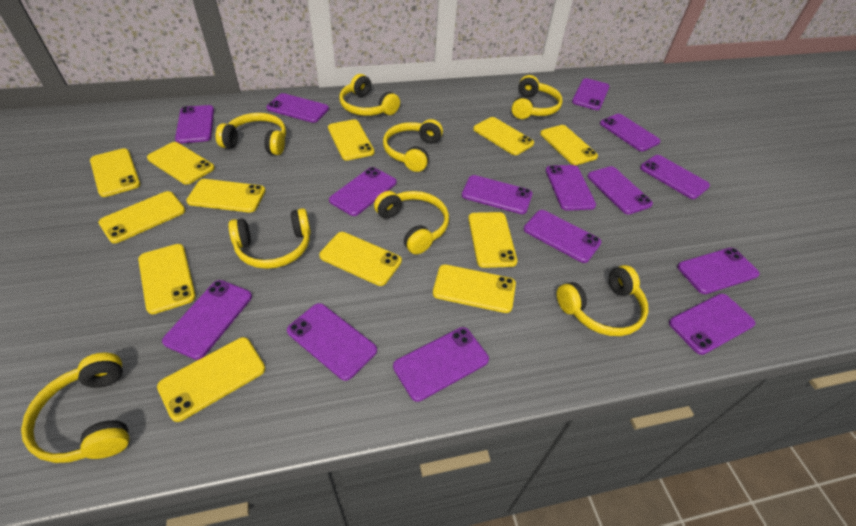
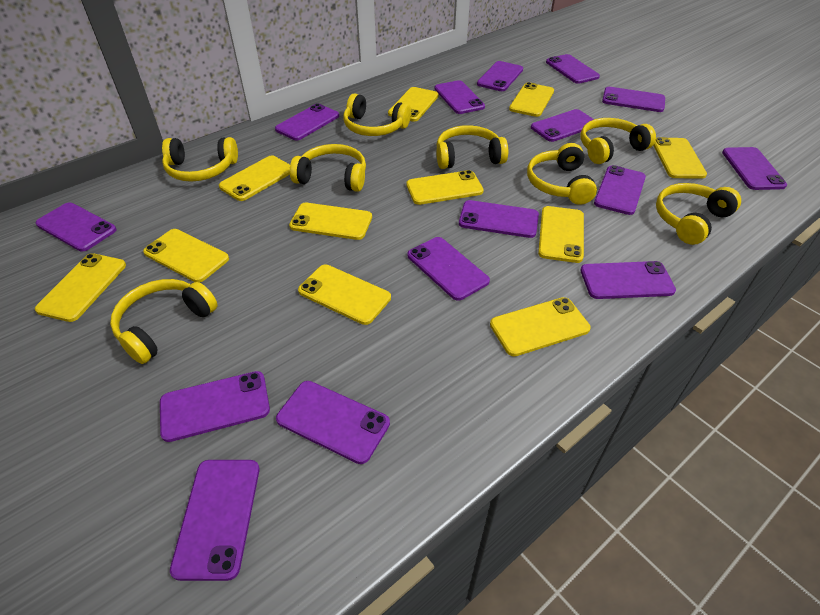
yellow phone: [90,148,140,197] [98,191,185,243] [138,244,196,314] [147,142,215,185] [157,337,265,422] [186,179,266,213] [319,232,402,286] [328,120,375,161] [433,264,516,313] [468,212,517,268] [473,117,534,155] [540,125,598,165] = 12 -> [35,253,126,322] [143,229,229,282] [219,155,290,201] [289,203,372,240] [298,264,391,325] [388,87,439,122] [406,170,484,205] [490,297,591,356] [509,82,554,117] [538,206,584,263] [653,137,707,179] = 11

